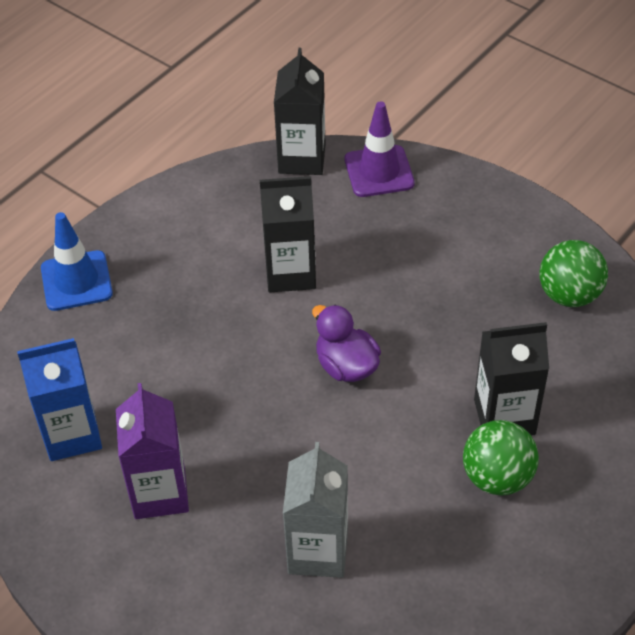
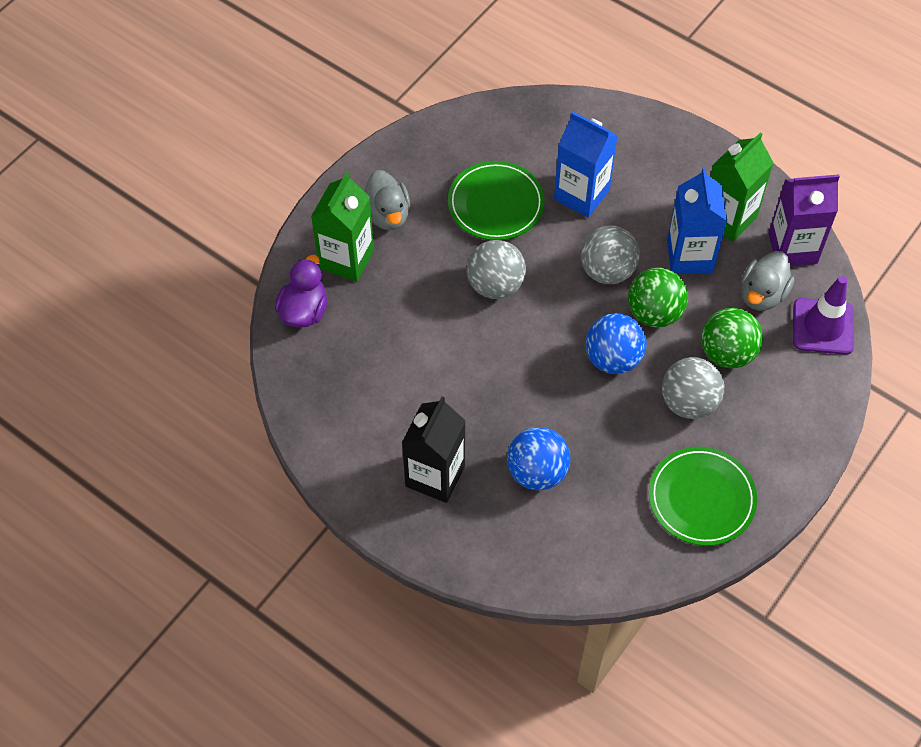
black carton: [260,176,316,292] [274,48,326,175] [474,322,549,436] = 3 -> [402,396,466,503] = 1
blue ball: none = 0 -> [507,427,571,491] [585,313,647,374] = 2
blue carton: [17,338,102,461] = 1 -> [554,111,618,218] [667,167,727,274] = 2
blue traffic cone: [41,212,113,311] = 1 -> none = 0
green carton: none = 0 -> [311,172,374,282] [710,133,774,242] = 2
green plate: none = 0 -> [448,161,544,240] [649,447,757,546] = 2
grey ball: none = 0 -> [467,240,526,299] [581,226,640,284] [662,357,724,419] = 3
grey carton: [283,442,348,578] = 1 -> none = 0
grey duck: none = 0 -> [365,170,410,230] [741,251,794,311] = 2

